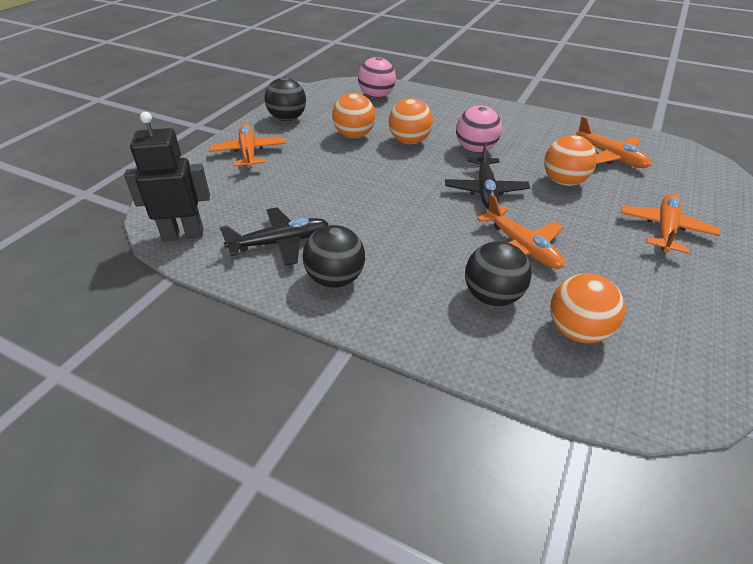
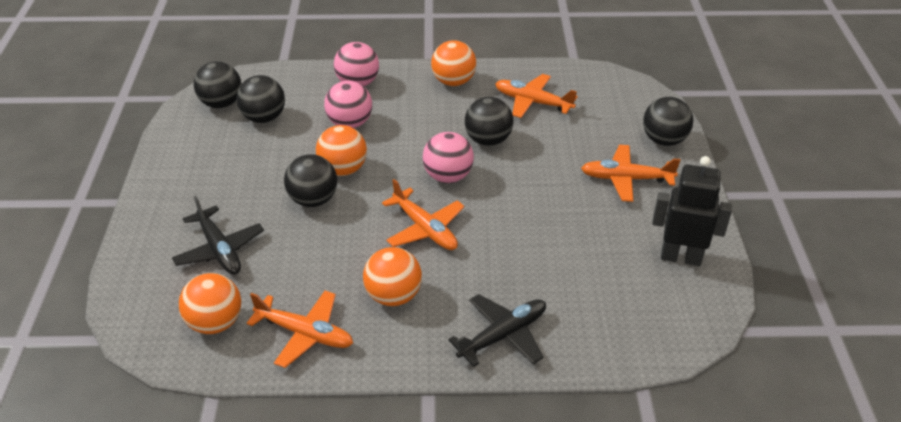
black ball: [265,78,306,121] [302,225,365,288] [465,241,532,306] = 3 -> [194,61,242,109] [237,75,285,123] [284,154,337,207] [465,97,514,146] [643,97,693,146] = 5
pink ball: [358,57,396,98] [456,106,502,153] = 2 -> [324,81,372,128] [334,42,379,86] [422,132,474,183] = 3

